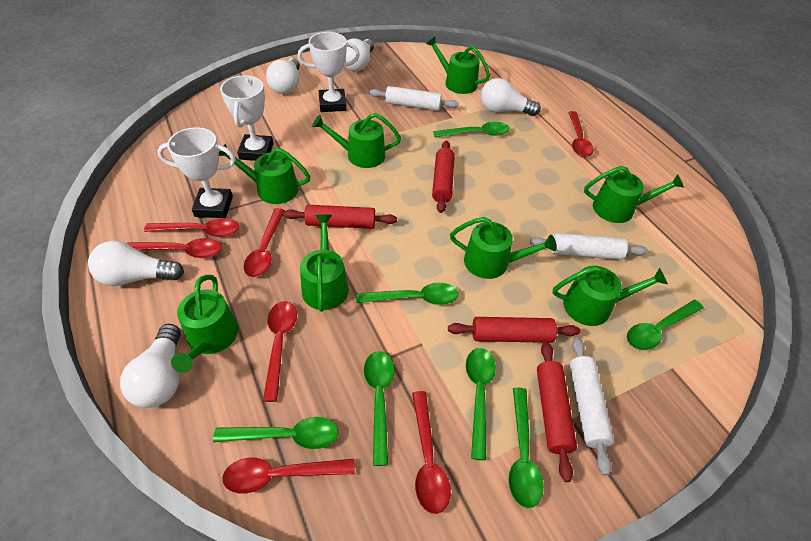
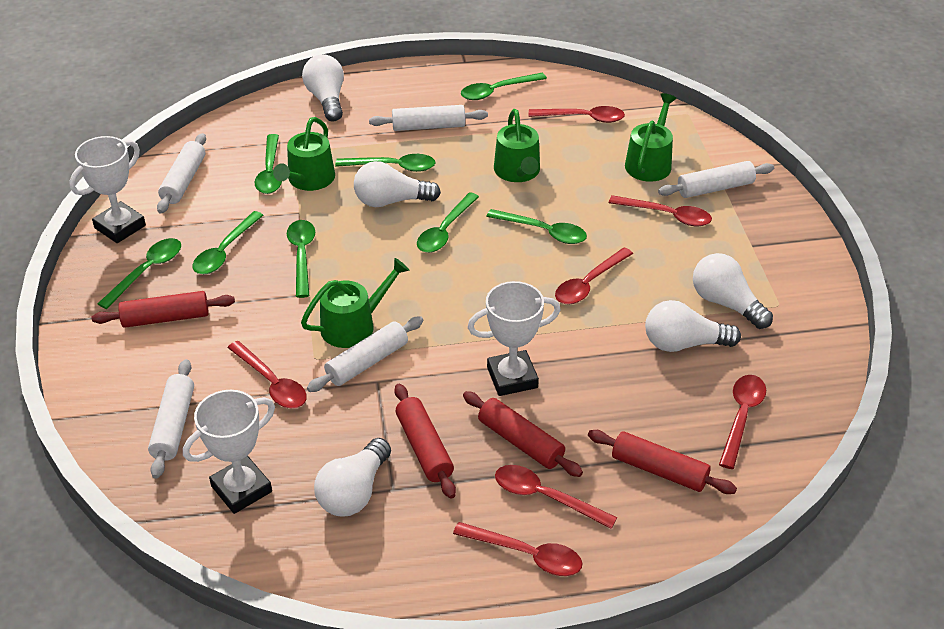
green spoon: [213,417,338,449] [356,283,458,305] [364,351,394,466] [433,122,510,137] [466,348,496,460] [509,387,543,508] [627,300,704,350] = 7 -> [97,238,181,309] [193,211,263,274] [255,134,282,194] [287,220,315,298] [335,154,435,172] [417,192,479,253] [461,73,547,100] [486,209,587,244] = 8
green watering can: [171,275,238,373] [219,143,310,204] [300,214,349,312] [312,113,401,168] [426,37,490,94] [450,217,557,279] [553,266,668,326] [584,166,684,223] = 8 -> [273,117,335,191] [301,258,409,348] [494,109,540,182] [625,93,677,182] = 4
white rolling pin: [369,86,459,111] [530,233,648,260] [569,337,614,476] = 3 -> [148,359,194,479] [157,133,206,214] [307,316,424,392] [369,105,488,131] [658,161,774,198] = 5

